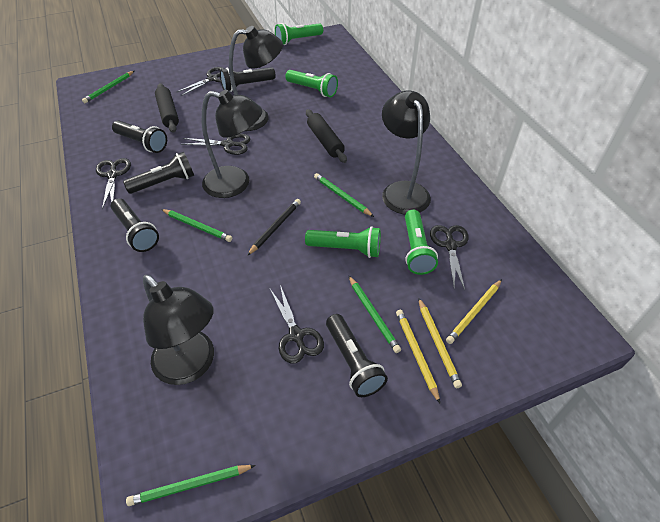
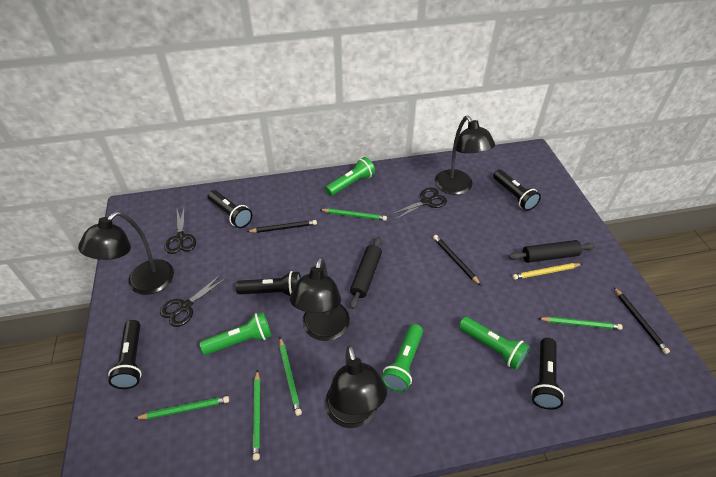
black pencil: [247,199,301,256] = 1 -> [247,220,317,233] [433,235,481,285] [614,287,670,354] = 3
black scissors: [96,158,131,209] [177,67,224,96] [181,133,250,155] [270,285,324,364] [430,225,469,290] = 5 -> [160,274,227,327] [164,206,196,254] [390,188,447,220] = 3
yellow pencil: [396,310,440,403] [418,298,462,388] [446,279,502,344] = 3 -> [512,263,582,280] = 1

